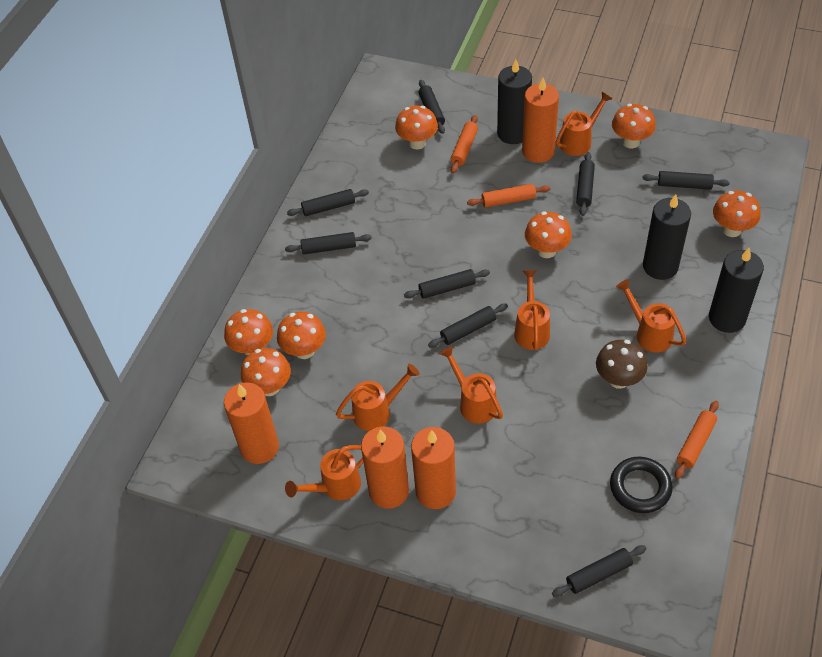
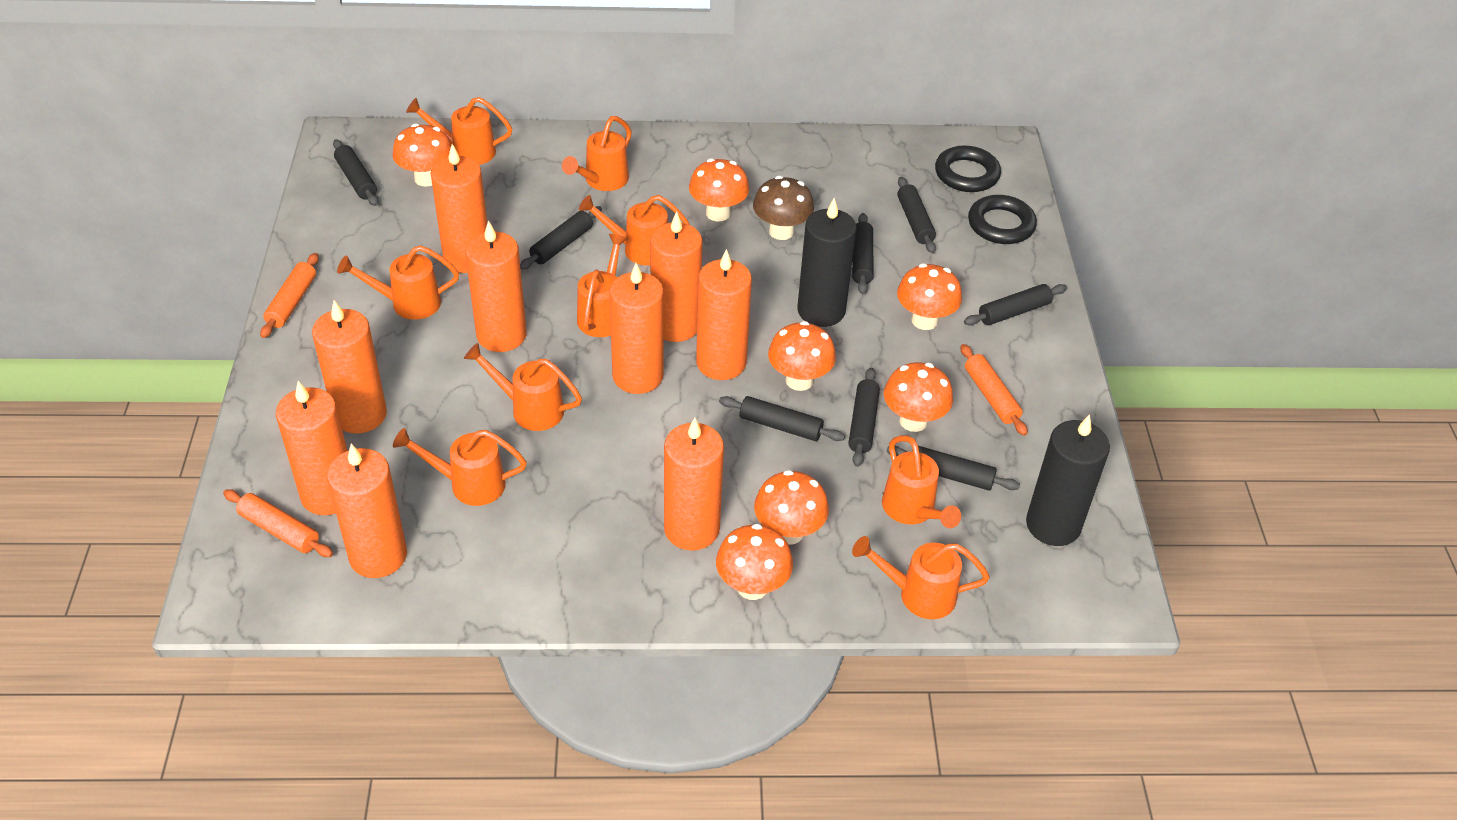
black candle: [497,59,532,144] [643,194,691,280] [709,248,764,333] = 3 -> [797,198,856,327] [1026,414,1110,546] = 2
black ring: [610,457,672,513] = 1 -> [935,145,1001,192] [968,195,1037,244] = 2
orange candle: [224,382,279,464] [361,426,409,509] [411,427,456,509] [522,77,559,163] = 4 -> [276,381,347,515] [312,300,387,433] [327,444,407,578] [431,144,487,273] [465,220,526,352] [609,263,664,394] [650,211,702,342] [664,417,724,551] [696,249,752,380] = 9
orange watering can: [285,445,364,501] [336,364,420,431] [439,346,503,424] [514,270,550,350] [555,92,613,156] [616,279,686,352] = 6 -> [337,245,459,320] [393,428,527,506] [406,97,512,165] [464,343,582,431] [562,116,632,191] [577,234,628,337] [579,195,690,266] [852,536,990,619] [882,435,961,528] = 9

